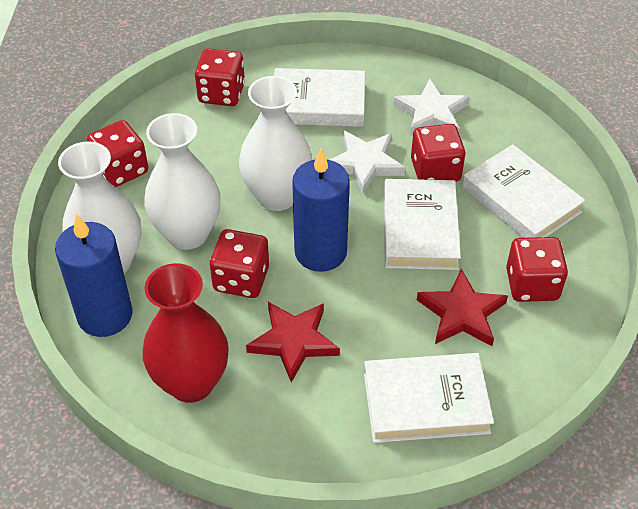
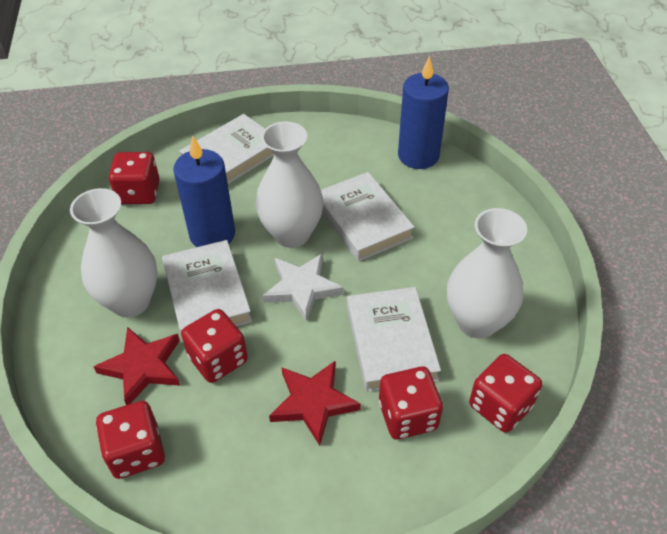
red vase: [142,263,229,403] = 1 -> none = 0
white star: [330,130,405,194] [393,78,470,136] = 2 -> [262,253,344,322] = 1

